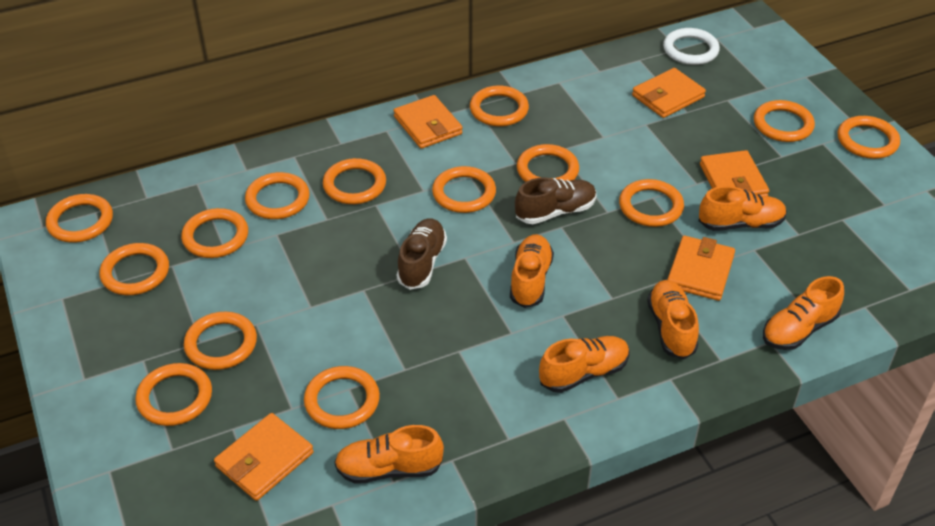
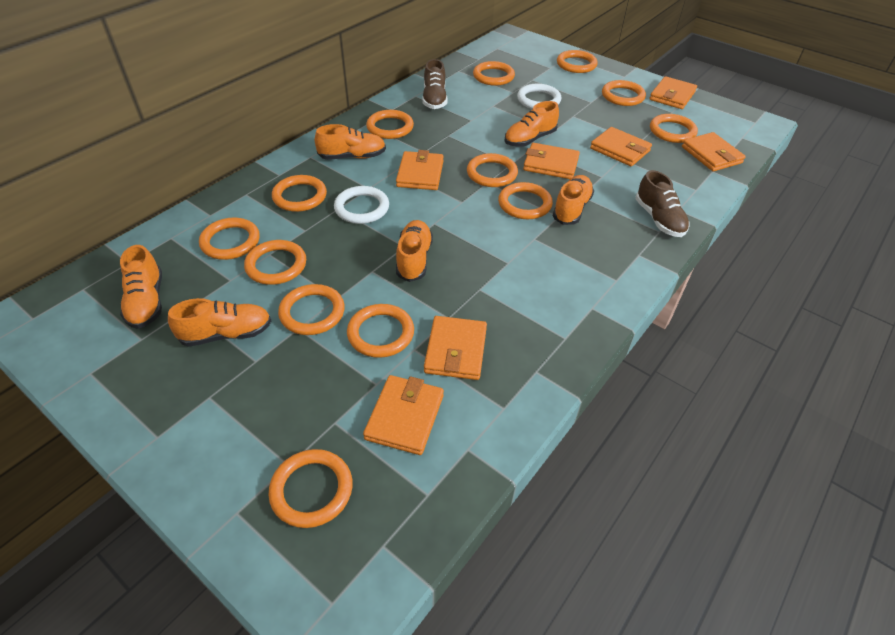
orange ring: [46,194,113,242] [100,243,169,295] [135,363,212,426] [181,208,248,258] [184,311,257,370] [245,172,310,219] [304,366,380,429] [323,158,386,204] [432,166,496,213] [470,85,529,127] [517,144,579,182] [619,179,684,227] [754,100,815,142] [837,116,900,159] = 14 -> [199,218,260,260] [244,240,306,285] [268,449,353,528] [272,175,327,212] [278,284,345,335] [347,304,414,358] [366,110,414,139] [467,153,518,187] [473,61,515,86] [498,182,553,219] [557,50,598,73] [602,80,646,106] [650,114,698,143] = 13
orange wallet: [214,413,314,501] [393,95,463,149] [632,68,706,118] [667,236,735,301] [700,150,769,196] = 5 -> [363,375,444,455] [396,150,444,190] [424,316,487,380] [523,143,580,179] [590,127,652,166] [649,76,697,109] [682,132,746,171] = 7
white ring: [663,28,720,65] = 1 -> [334,186,389,224] [517,84,561,109] = 2

